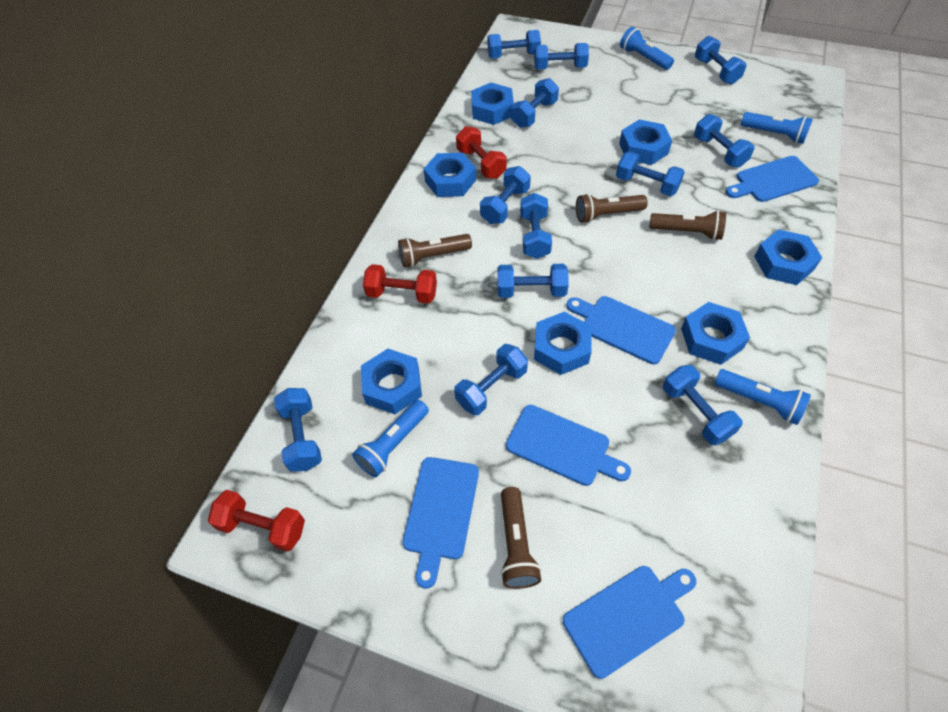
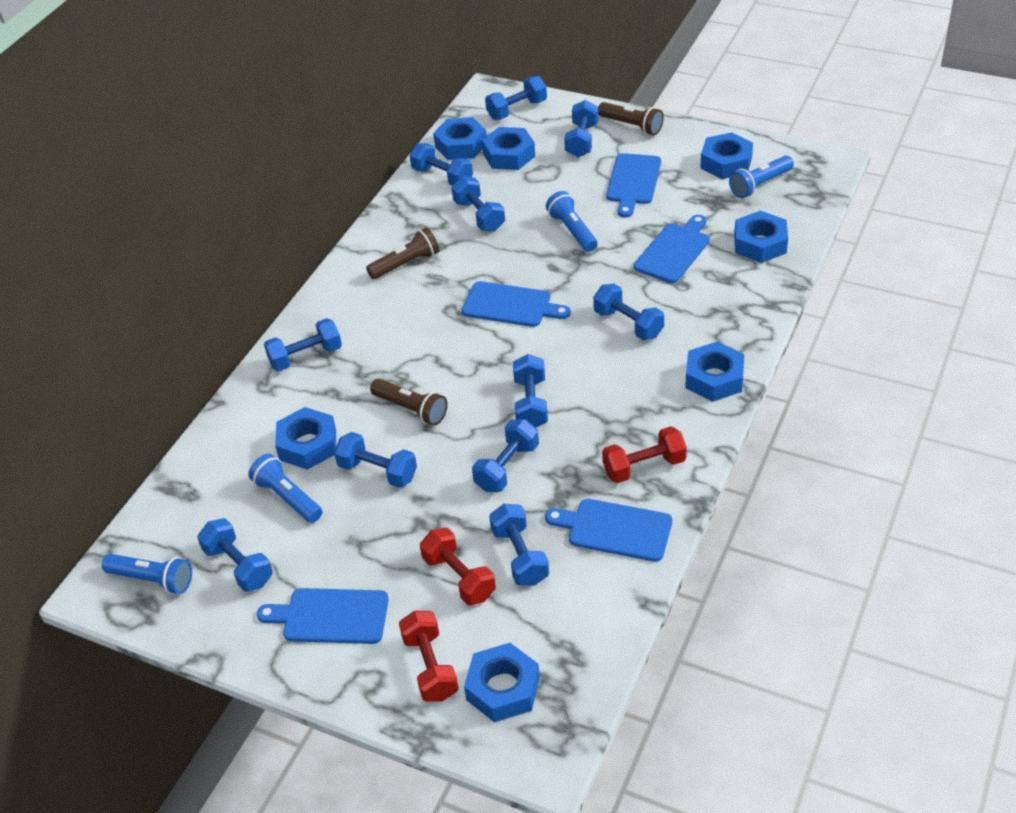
blue dumbbell: [274,388,322,472] [454,344,528,415] [480,166,531,224] [488,30,541,58] [498,264,569,298] [511,78,559,128] [520,193,552,259] [534,43,589,69] [616,151,685,196] [663,365,742,445] [694,114,754,168] [695,36,747,84] = 12 -> [197,518,273,592] [264,318,342,371] [334,432,417,488] [409,143,473,186] [452,176,505,232] [472,419,539,492] [485,76,547,120] [489,504,549,586] [513,354,548,427] [564,100,599,157] [593,283,664,341] = 11
brown flashlight: [398,234,472,267] [500,487,541,589] [576,194,648,223] [649,210,726,240] = 4 -> [366,227,439,279] [370,379,448,426] [598,102,664,135] = 3

